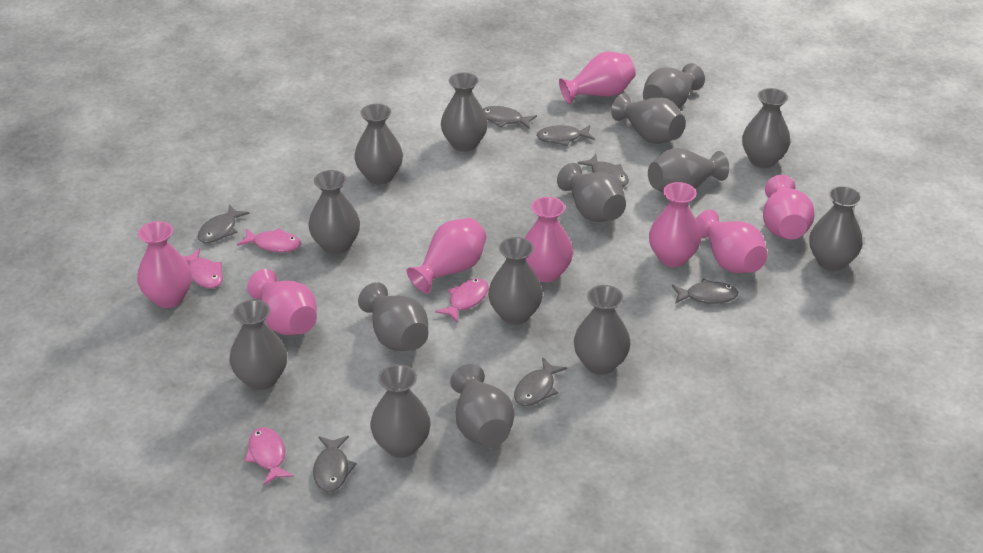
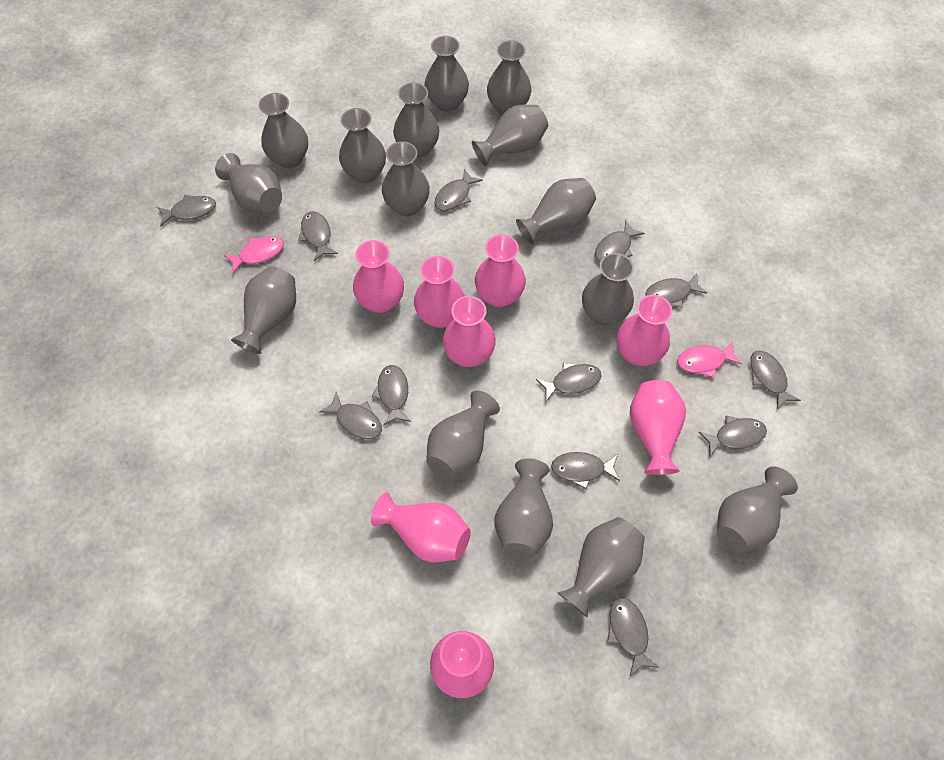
grey fish: [197,205,250,243] [313,436,357,492] [483,106,537,129] [514,357,567,406] [537,125,595,146] [578,154,629,187] [672,279,738,304] = 7 -> [157,195,216,226] [298,211,338,261] [319,392,382,439] [372,365,411,426] [434,169,483,211] [536,363,602,402] [551,452,620,489] [595,220,645,262] [607,597,660,676] [645,273,707,308] [699,416,767,456] [750,351,801,409] = 12
pink fish: [182,248,223,288] [237,228,301,252] [244,427,294,485] [435,278,489,323] = 4 -> [224,236,284,274] [677,342,742,378] = 2

